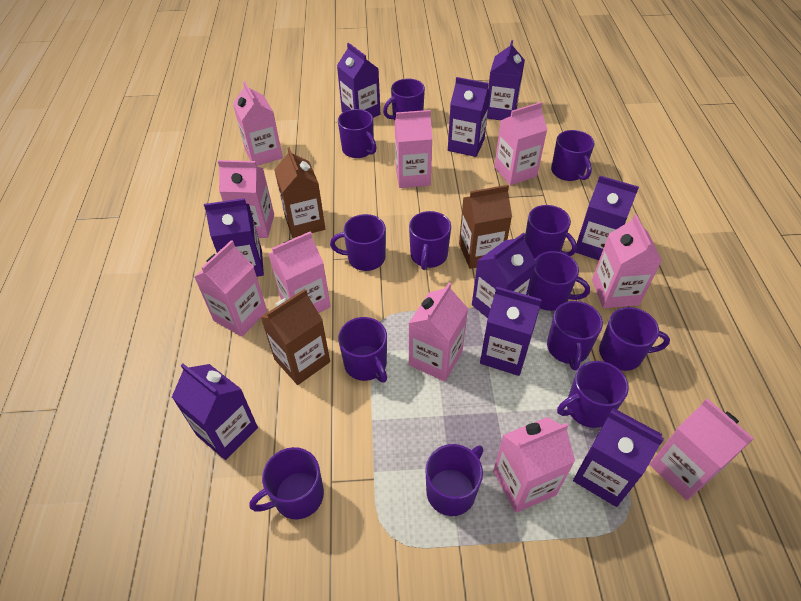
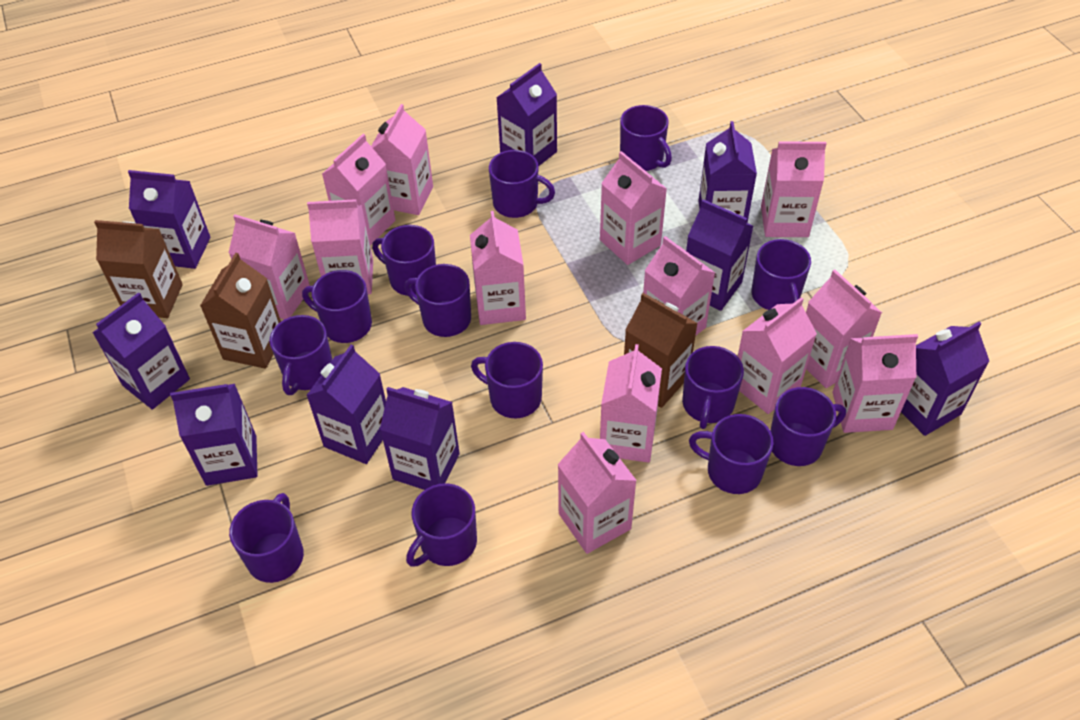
pink carton: [195,240,267,337] [218,160,274,238] [233,81,283,166] [269,232,331,313] [395,110,432,188] [409,283,468,382] [493,417,575,513] [494,102,547,185] [592,214,662,308] [650,399,753,500] = 10 -> [229,214,310,319] [307,199,373,294] [322,134,396,246] [371,104,433,215] [470,211,526,325] [557,432,637,554] [600,151,667,265] [600,344,662,463] [643,236,715,335] [738,297,817,414] [761,142,827,237] [806,269,882,388] [832,334,918,433] = 13

